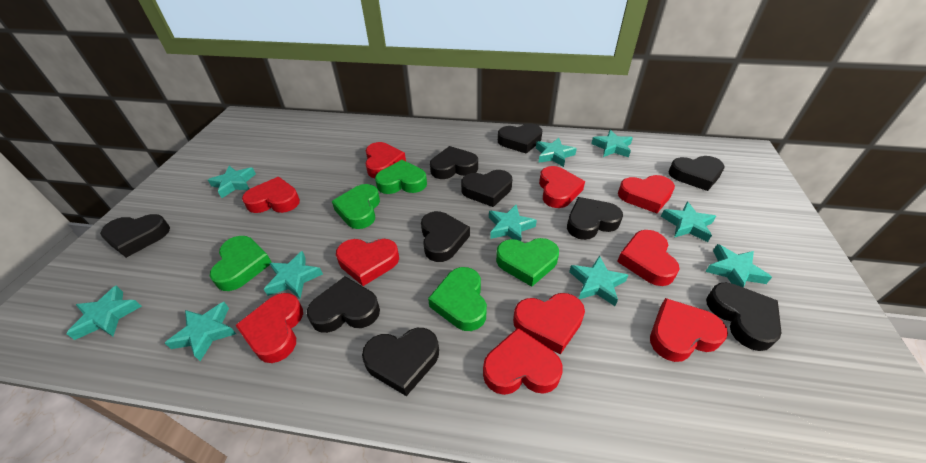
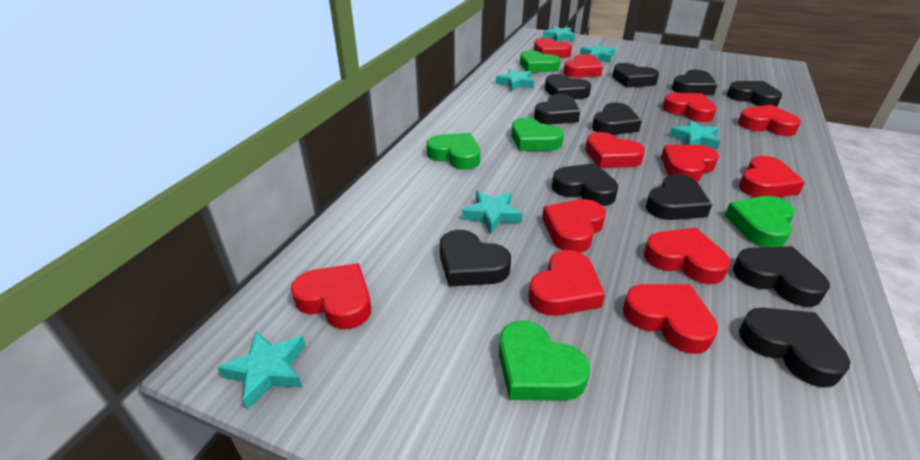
black heart: [100,214,170,258] [307,276,380,333] [362,328,439,396] [421,211,470,262] [430,146,478,179] [461,170,512,207] [498,124,542,154] [567,197,623,240] [668,156,725,191] [706,283,782,351] = 10 -> [440,230,511,287] [534,94,580,125] [545,74,591,99] [552,163,618,206] [592,103,642,135] [612,63,659,87] [646,174,712,220] [672,70,717,95] [727,81,782,107] [733,246,830,307] [739,308,850,388] = 11
red heart: [235,293,303,363] [242,177,300,213] [336,239,399,286] [366,142,406,178] [483,328,563,395] [513,293,585,354] [539,166,585,208] [617,230,679,286] [618,175,675,213] [650,298,728,362] = 10 -> [291,263,371,329] [528,250,605,316] [534,38,572,58] [542,199,606,253] [563,54,603,78] [585,132,645,168] [623,284,718,354] [644,227,731,284] [661,145,719,182] [663,93,717,122] [738,105,801,136] [739,156,805,197] = 12
turquoise star: [66,285,142,340] [165,302,236,361] [208,166,256,198] [264,251,323,299] [489,205,537,241] [536,138,577,167] [569,255,628,306] [591,130,633,157] [661,202,716,242] [705,244,772,287] = 10 -> [217,331,306,410] [462,191,523,234] [496,69,534,91] [543,26,575,41] [580,44,616,63] [669,120,720,150] = 6

